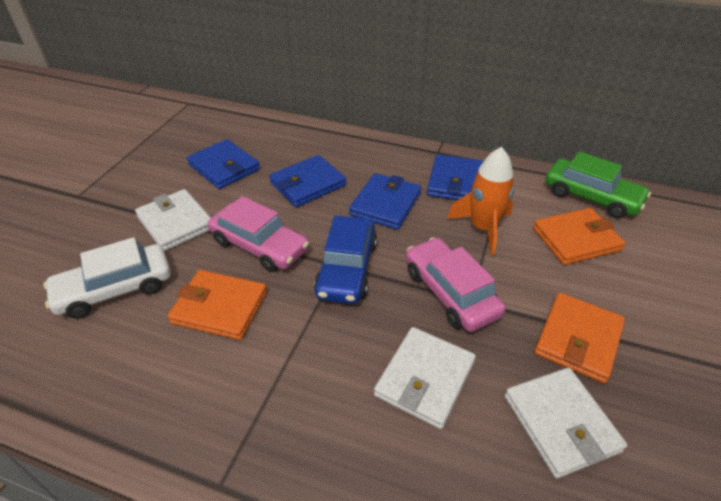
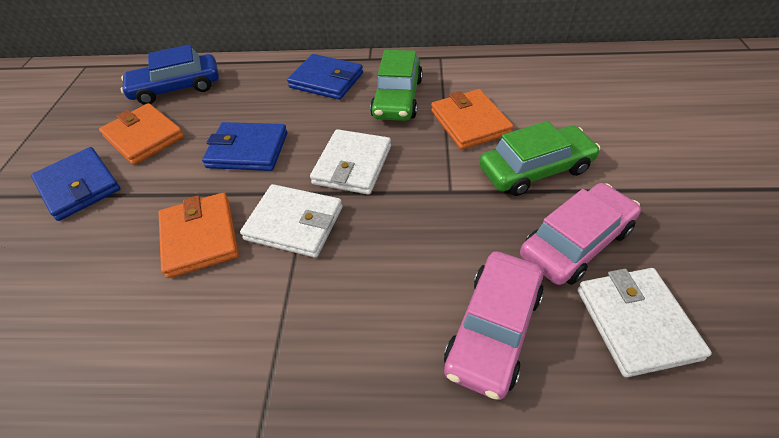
blue wallet: [187,139,260,189] [269,155,346,207] [349,173,421,230] [427,154,484,200] = 4 -> [31,147,120,221] [202,122,287,171] [287,54,363,100] = 3
green car: [545,151,651,219] = 1 -> [370,50,423,121] [479,121,600,196] = 2
orange rocket: [447,147,514,255] = 1 -> none = 0
white car: [43,237,171,319] = 1 -> none = 0

